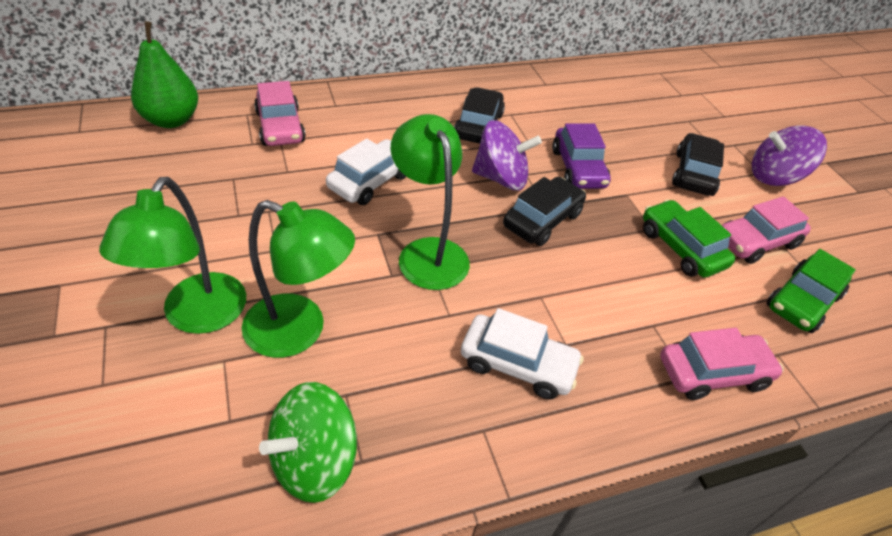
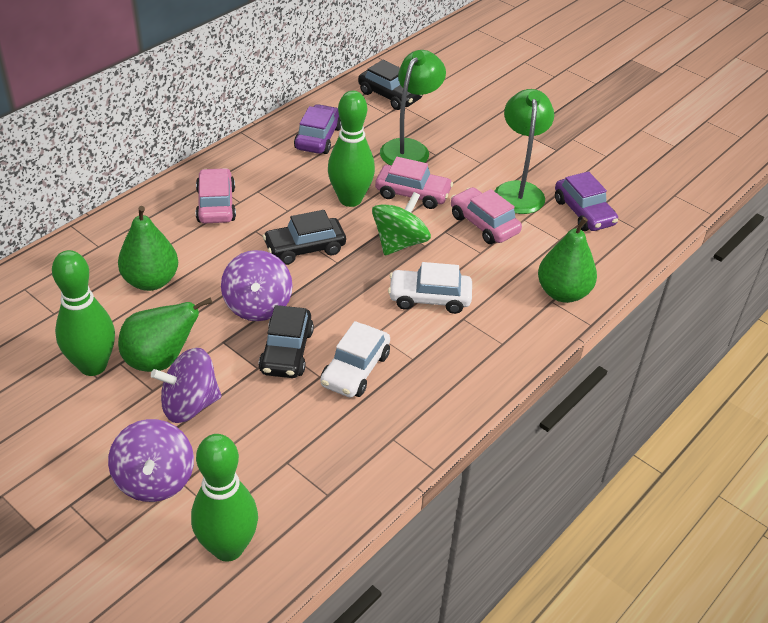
green bowling pin: none = 0 -> [52,250,115,376] [191,434,258,562] [328,91,375,207] = 3
green car: [643,200,735,278] [766,249,856,333] = 2 -> none = 0
green lamp: [99,177,246,334] [242,200,355,358] [391,114,470,290] = 3 -> [380,50,446,165] [494,89,554,214] = 2
green pear: [131,21,198,128] = 1 -> [118,206,178,291] [118,297,212,372] [538,217,597,303] = 3
purple car: [552,123,611,189] = 1 -> [294,104,342,154] [555,171,618,231] = 2
purple spinning top: [472,120,542,190] [752,126,827,186] = 2 -> [108,419,194,502] [151,348,222,423] [221,250,293,321] = 3

